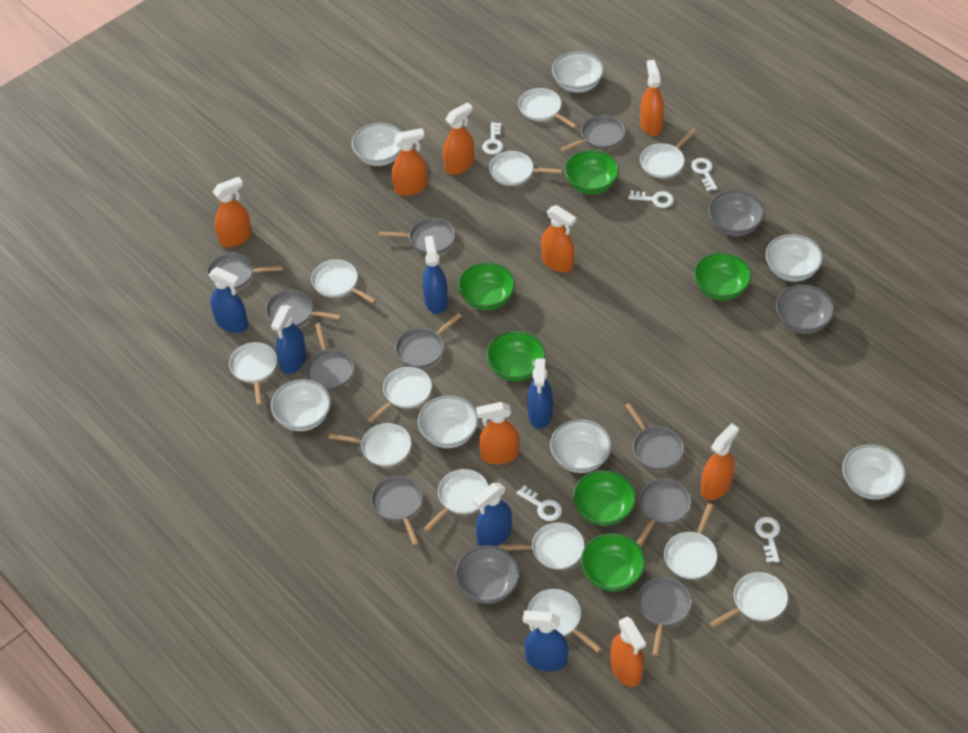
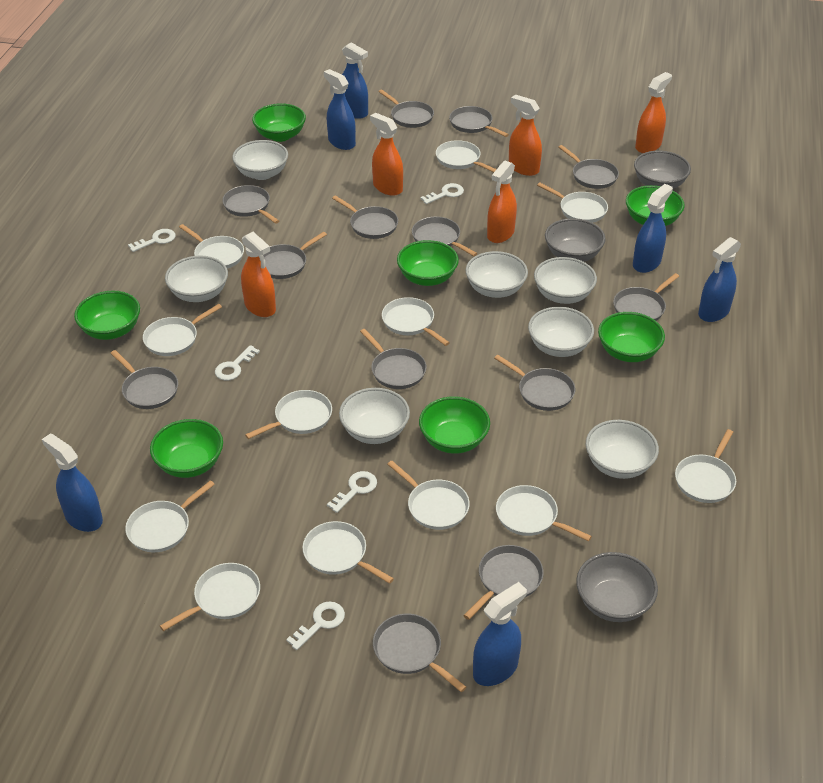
green bowl: [458,262,515,310] [486,331,545,381] [564,150,619,194] [573,470,636,526] [581,533,645,592] [694,252,751,300] = 6 -> [74,290,140,340] [150,419,223,478] [252,103,306,142] [397,240,459,286] [419,396,490,454] [598,312,665,362] [626,185,685,226] = 7
grey pan: [207,253,283,290] [266,289,341,326] [306,323,354,390] [371,476,422,545] [379,218,455,254] [395,313,462,368] [560,115,625,152] [625,403,684,470] [636,478,691,546] [637,577,691,656] = 10 -> [110,350,178,409] [222,185,279,224] [263,232,327,279] [332,195,398,239] [360,329,426,389] [373,614,466,692] [379,89,434,128] [412,217,477,256] [449,106,509,137] [463,545,544,620] [494,355,575,411] [558,145,619,189] [613,273,679,321] = 13
orange spray bottle: [213,177,252,247] [392,128,427,196] [443,102,474,175] [476,402,519,465] [541,205,576,272] [610,617,646,687] [640,60,664,136] [701,423,739,500] = 8 -> [241,232,276,317] [370,113,403,196] [487,161,517,243] [509,95,542,176] [635,72,672,153] = 5

